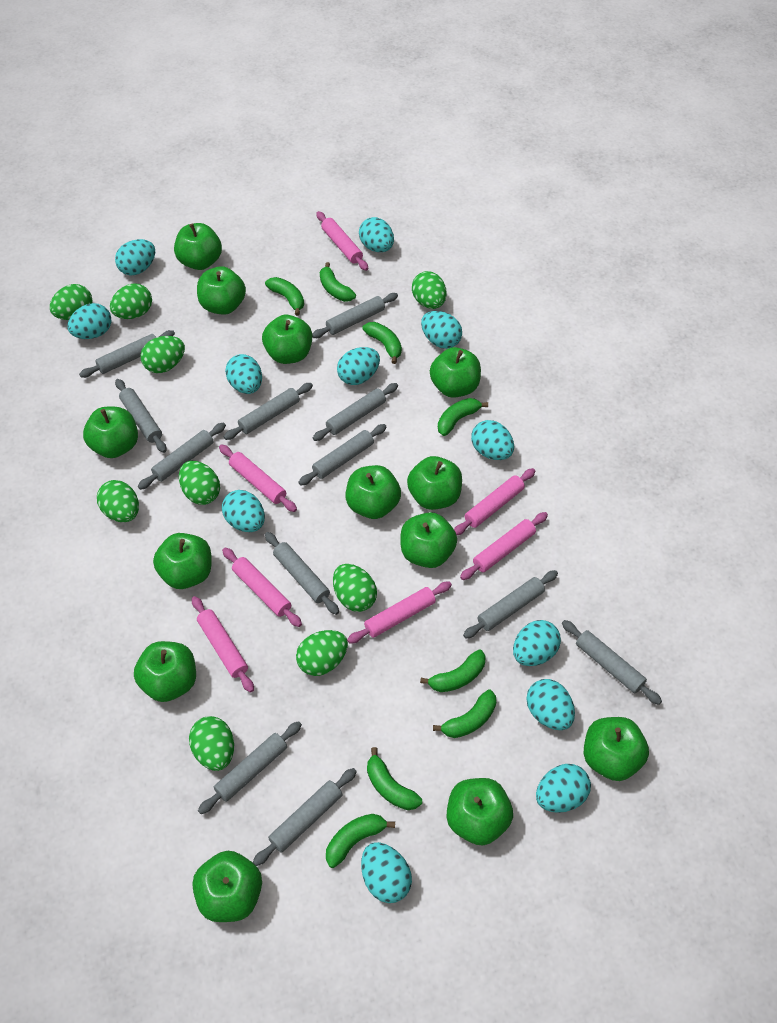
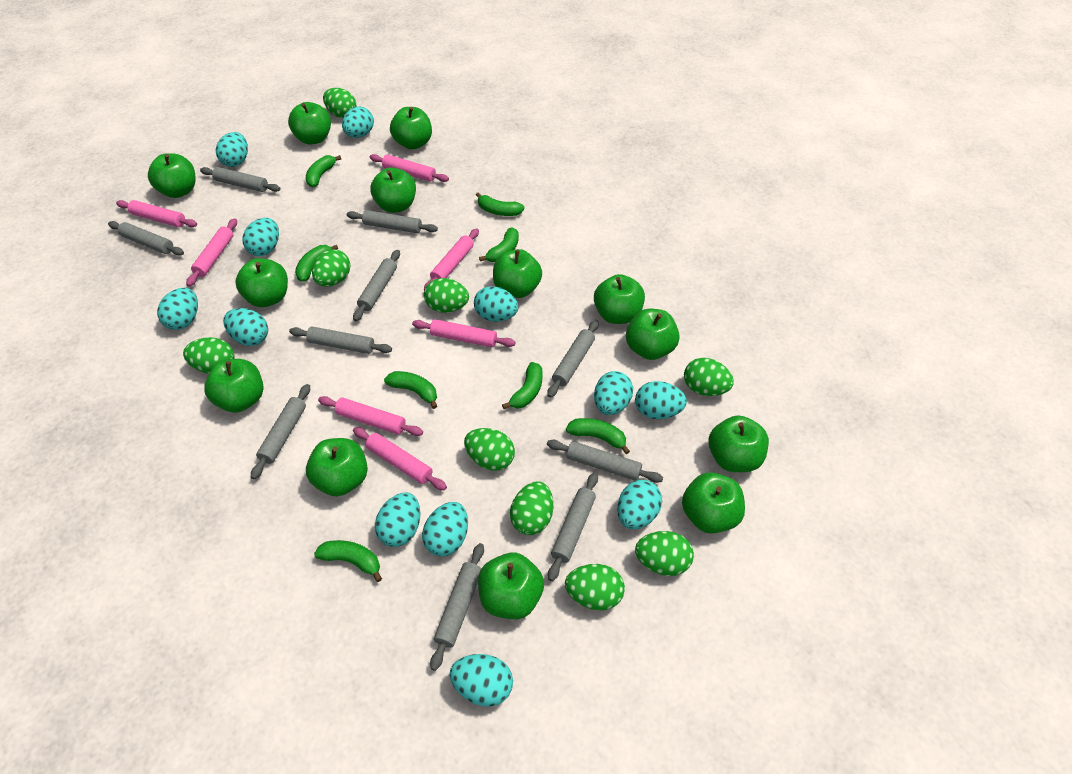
grey rolling pin: [79,330,175,378] [115,379,167,453] [138,423,226,490] [198,721,302,814] [224,383,313,440] [253,768,357,866] [265,532,339,615] [298,424,387,485] [312,293,398,338] [313,383,398,441] [463,570,558,638] [562,620,662,705] = 12 -> [108,221,184,256] [200,167,280,192] [251,384,310,479] [289,327,392,354] [347,210,438,233] [353,250,400,321] [430,543,484,671] [547,320,599,398] [547,440,663,483] [548,472,598,581] = 10

